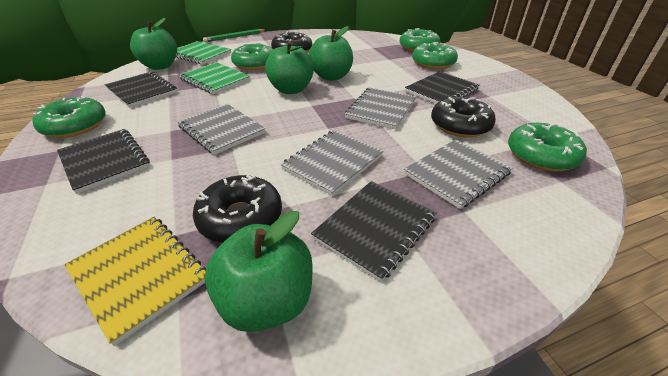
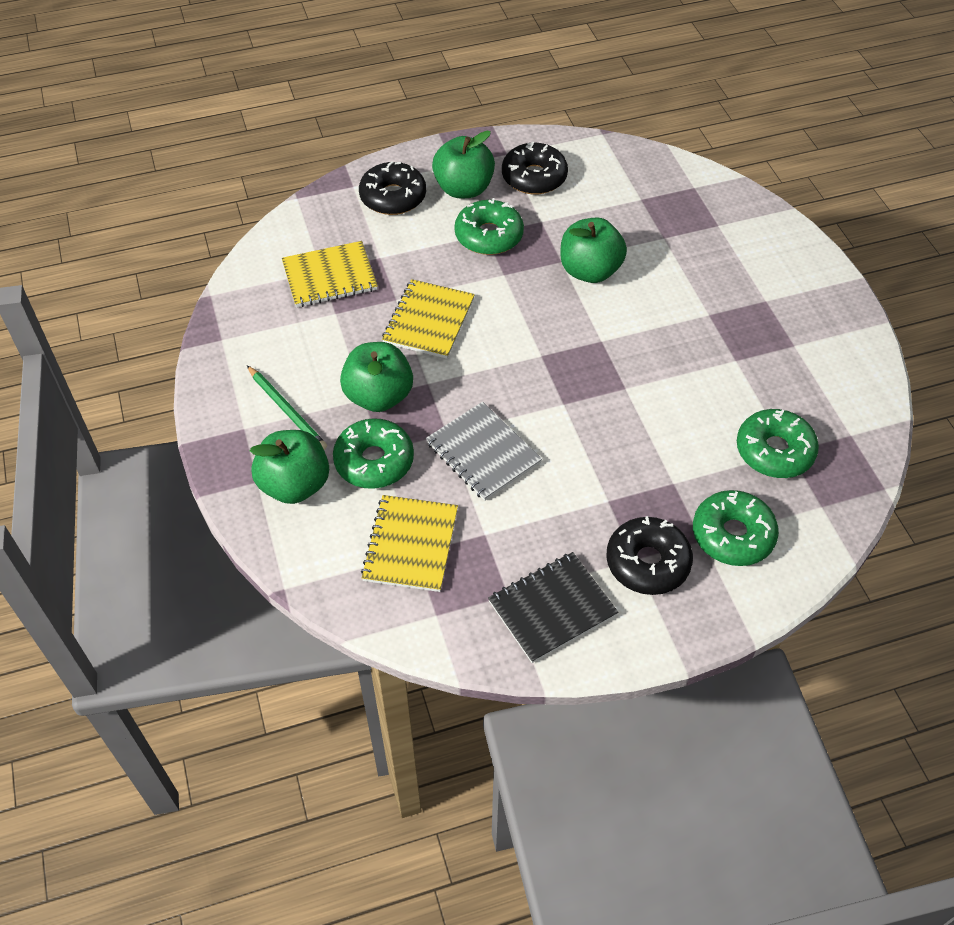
black notebook: [57,129,150,194] [105,71,177,108] [311,181,437,282] [405,71,480,104] = 4 -> [488,552,619,663] = 1
green donut: [32,96,106,138] [231,42,274,70] [400,28,441,52] [412,42,458,69] [508,123,587,171] = 5 -> [333,418,414,489] [454,198,524,255] [693,490,779,566] [737,409,819,478] = 4
green notebook: [176,41,231,65] [179,62,250,94] = 2 -> none = 0
grey notebook: [178,104,266,155] [281,130,383,196] [345,87,416,130] [404,139,513,209] = 4 -> [426,402,542,501] = 1
yellow notebook: [64,217,206,346] = 1 -> [282,241,378,307] [361,495,458,592] [382,279,475,359] = 3

